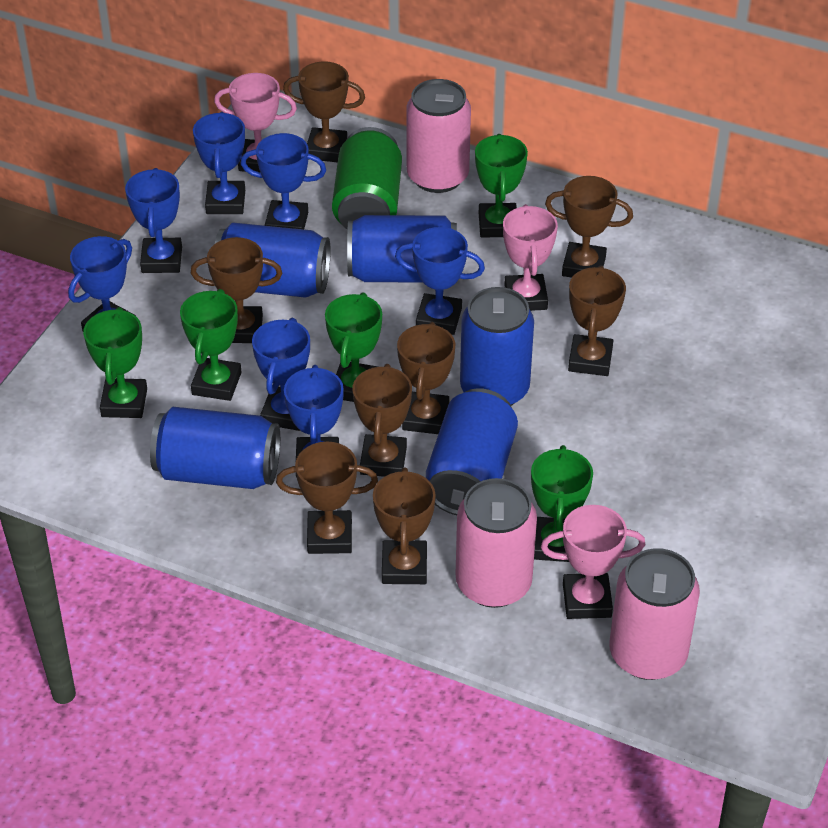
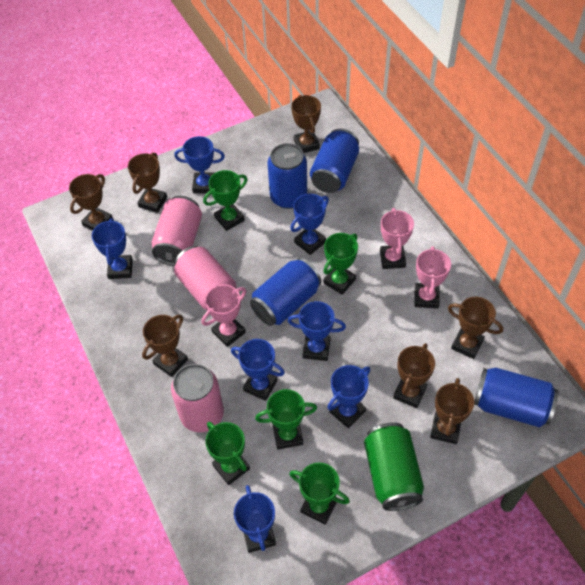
blue can: [150,407,280,489] [215,223,331,298] [347,215,457,283] [426,388,518,515] [460,287,534,406] = 5 -> [250,258,321,326] [267,143,307,209] [310,128,359,193] [474,368,558,427] = 4
brown trophy: [191,237,282,343] [276,442,378,554] [283,61,365,162] [353,364,412,477] [373,467,436,584] [397,322,455,434] [545,176,633,278] [568,265,626,376] = 8 -> [69,174,113,231] [128,153,167,213] [142,315,188,377] [291,95,321,153] [393,343,435,408] [430,378,474,444] [448,297,503,359] = 7

